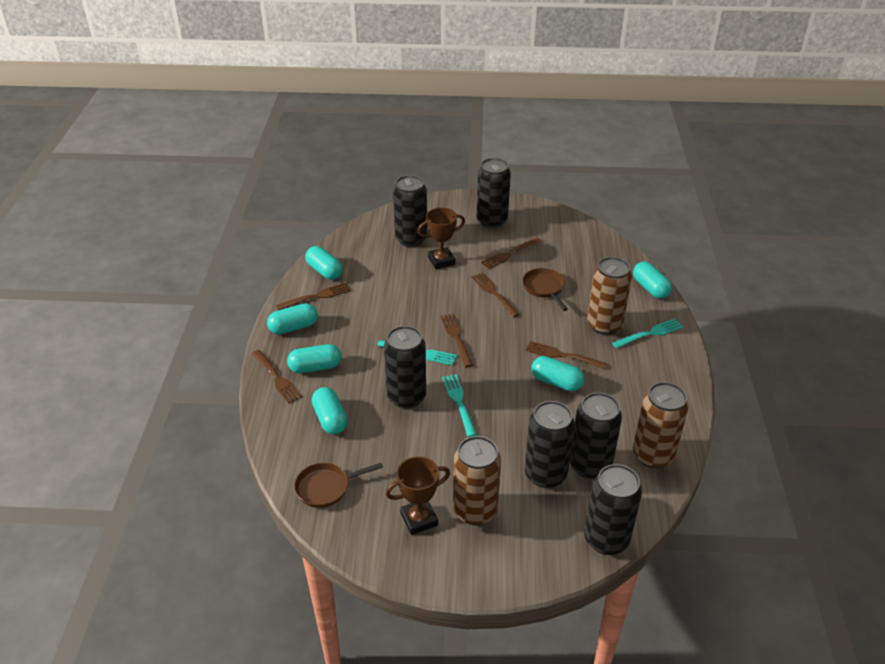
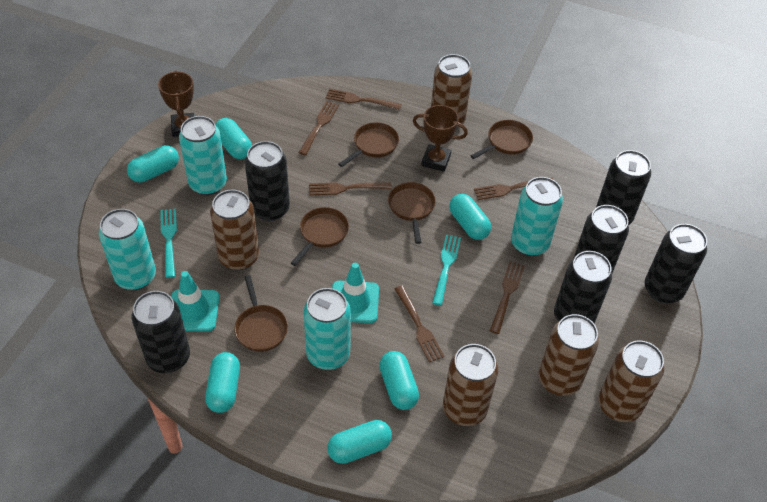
brown can: [453,436,501,525] [587,257,632,335] [633,382,688,468] = 3 -> [210,190,259,271] [431,54,472,129] [443,344,498,426] [538,314,599,396] [598,340,664,422] = 5
brown pan: [294,463,383,508] [522,268,568,311] = 2 -> [234,275,288,352] [291,207,349,266] [338,122,399,167] [388,182,436,244] [471,120,533,159] = 5
turquoise can: none = 0 -> [99,209,156,290] [179,116,227,195] [303,288,351,370] [511,177,563,256] = 4
turquoise fork: [377,340,457,366] [442,374,477,437] [612,318,684,348] = 3 -> [160,209,177,278] [432,234,461,306] = 2
turquoise traffic cone: none = 0 -> [171,271,220,332] [332,263,379,323] = 2

